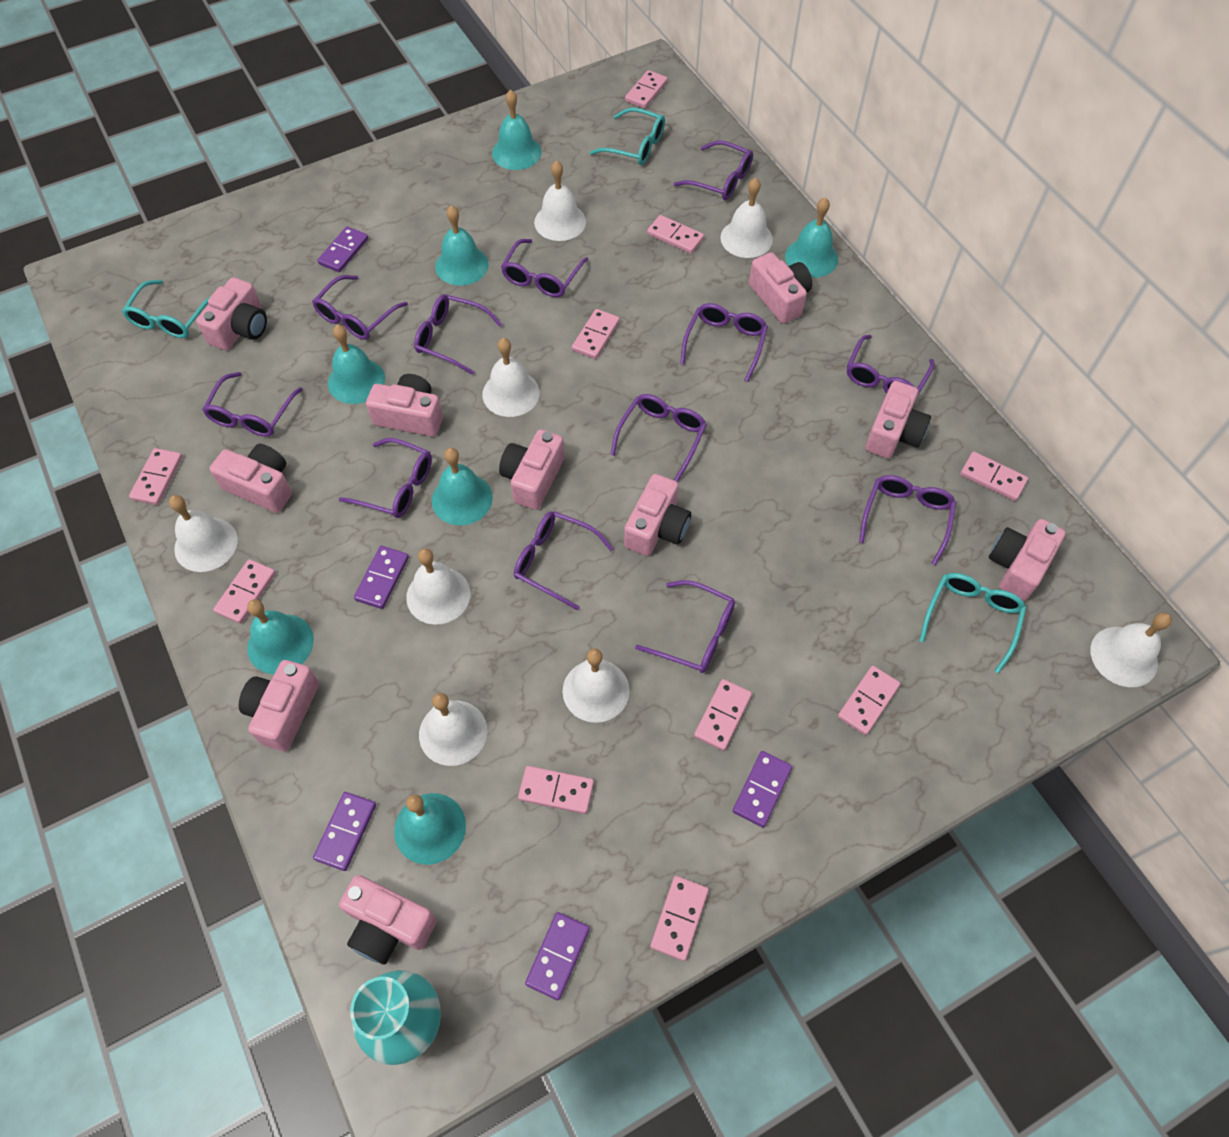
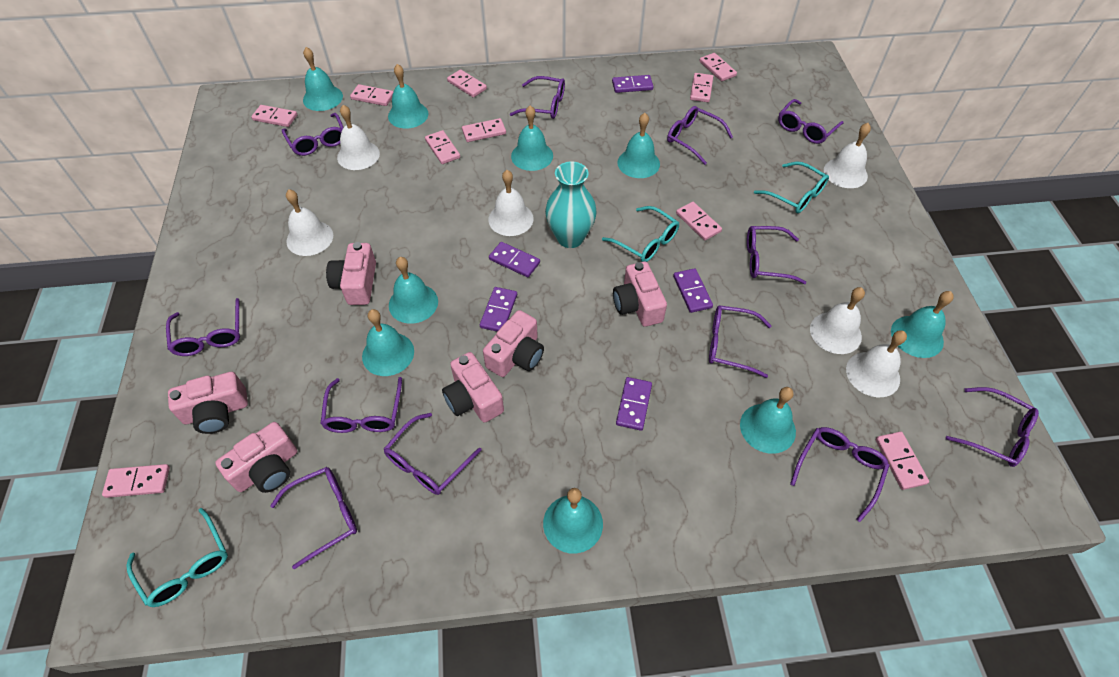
pink camera: [196,277,267,350] [210,444,292,513] [239,660,319,751] [339,875,437,965] [366,374,443,437] [499,430,565,510] [624,474,691,556] [749,252,812,324] [865,381,931,459] [989,519,1066,601] = 10 -> [168,372,248,434] [215,422,297,493] [326,242,376,305] [442,352,504,423] [483,310,544,377] [613,261,667,327] = 6
turquoise bell: [247,599,314,674] [328,325,385,404] [394,793,466,865] [432,448,493,525] [435,205,489,286] [492,89,542,170] [785,197,838,278] = 7 -> [303,47,343,111] [362,309,414,376] [388,64,429,129] [389,257,438,324] [511,106,553,171] [543,488,603,553] [617,113,660,178] [740,387,796,454] [891,291,954,358] = 9
white bell: [169,495,238,572] [406,548,470,625] [419,693,487,766] [482,338,540,417] [534,160,586,241] [562,648,630,723] [720,178,773,258] [1090,612,1172,687] = 8 -> [286,189,333,256] [337,105,380,170] [488,170,534,236] [810,287,865,354] [824,123,871,188] [846,330,907,397] = 6

